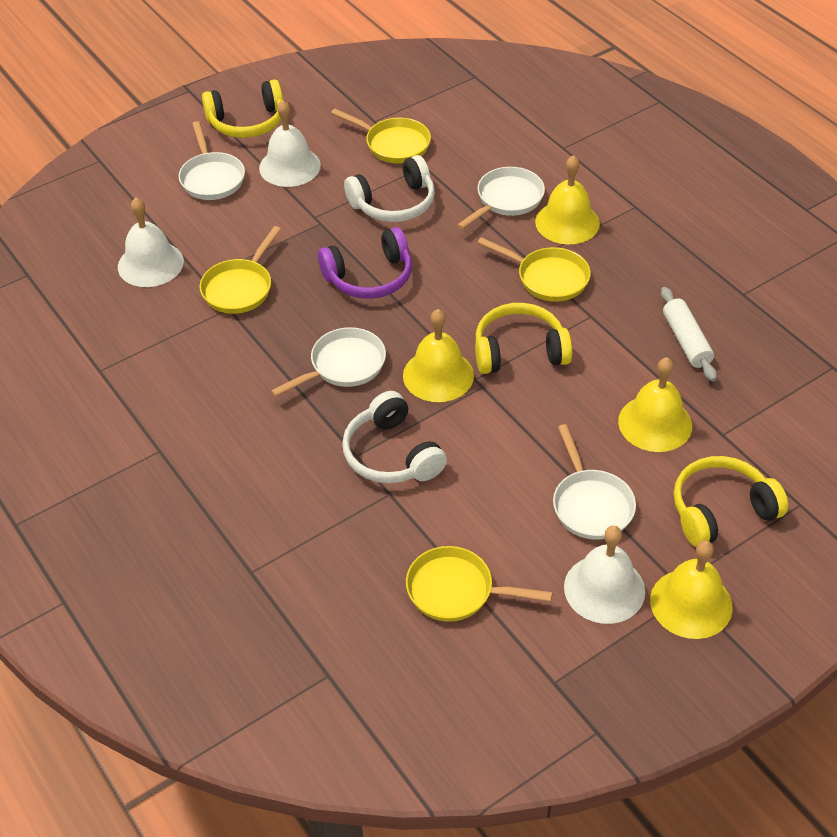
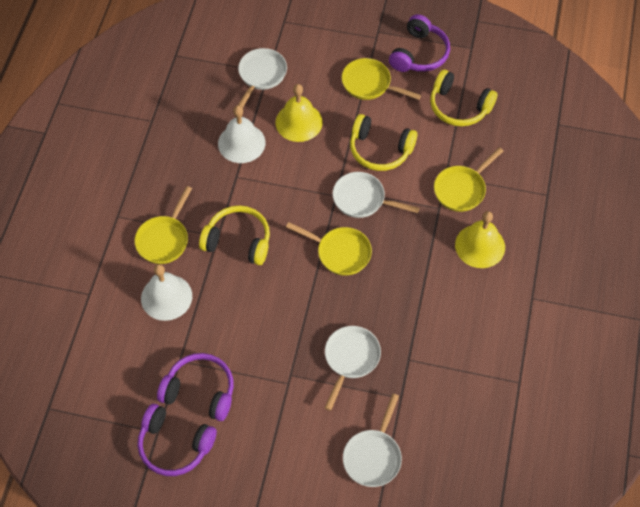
purple headphones: [318,227,412,299] = 1 -> [137,404,217,476] [157,353,234,421] [389,14,450,72] = 3
white bell: [118,197,184,287] [259,100,321,187] [564,526,645,624] = 3 -> [141,264,192,321] [218,105,265,163] = 2
white headphones: [342,391,447,483] [344,155,435,222] = 2 -> none = 0
white rolling pin: [661,287,717,382] = 1 -> none = 0
yellow bell: [403,309,474,402] [535,155,600,244] [618,357,692,452] [650,540,733,639] = 4 -> [276,84,323,142] [455,211,505,268] = 2

